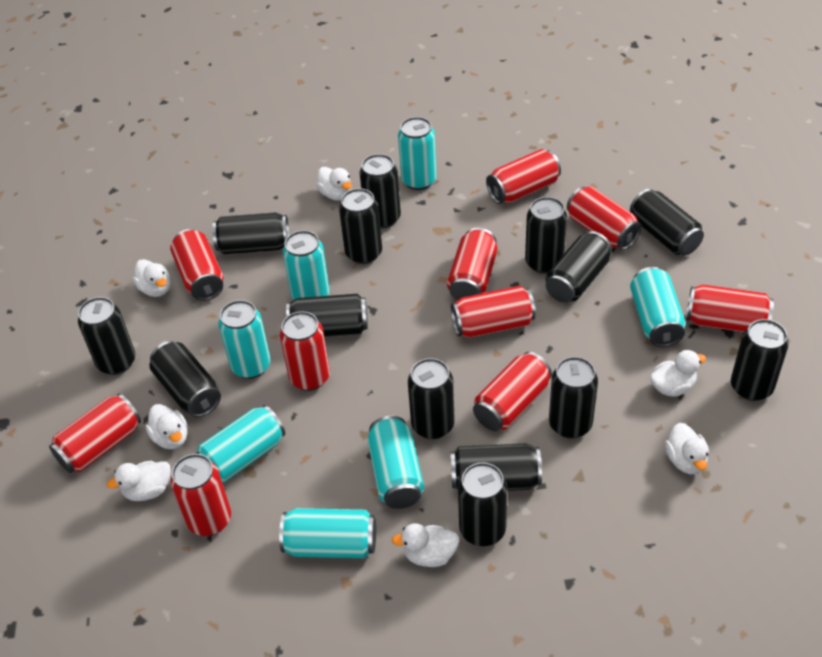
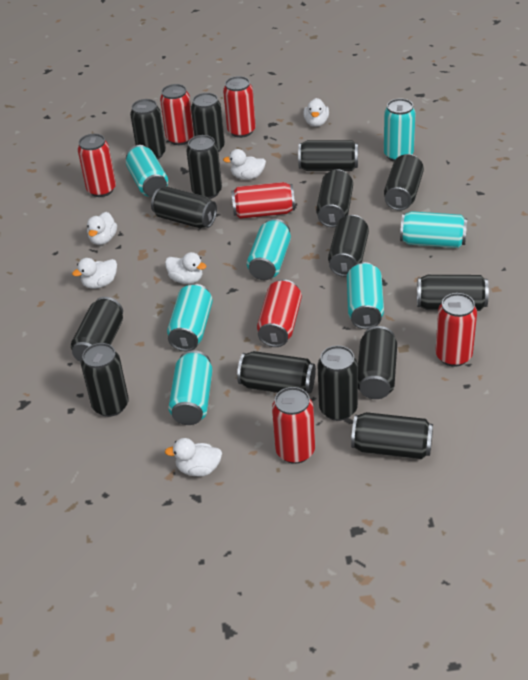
black can: [78,297,136,375] [149,341,221,417] [212,212,289,254] [286,294,368,337] [339,188,382,264] [360,154,401,229] [408,358,455,439] [450,443,542,491] [458,462,508,546] [525,197,567,274] [546,231,612,303] [549,357,598,439] [630,189,704,256] [731,319,788,401] = 14 -> [71,297,123,362] [81,343,129,417] [130,99,166,160] [151,186,217,228] [186,135,222,199] [191,93,225,152] [237,351,316,393] [298,140,358,171] [316,170,353,227] [318,345,358,421] [328,215,369,277] [351,412,433,459] [358,326,397,399] [384,154,424,211] [417,275,489,311] = 15
red can: [49,394,141,473] [170,229,223,301] [171,454,231,536] [280,311,330,391] [447,228,497,301] [451,286,536,338] [473,352,552,431] [486,149,561,204] [567,186,642,250] [686,285,774,332] = 10 -> [78,134,116,197] [160,84,194,145] [223,76,256,138] [231,182,295,219] [257,279,302,347] [272,387,315,464] [435,293,477,367] = 7
white duck: [107,461,171,501] [133,259,171,297] [146,404,187,449] [316,167,352,201] [392,523,460,567] [650,350,706,397] [665,423,709,474] = 7 -> [72,258,117,289] [87,212,117,245] [165,252,206,284] [165,438,222,476] [223,149,266,180] [304,98,329,127] = 6

